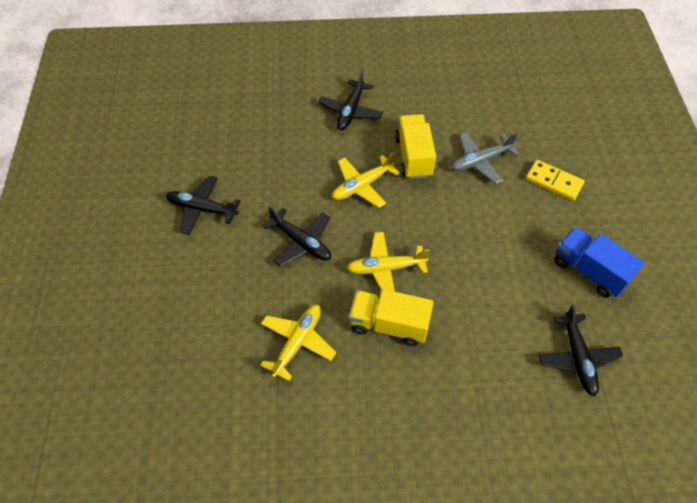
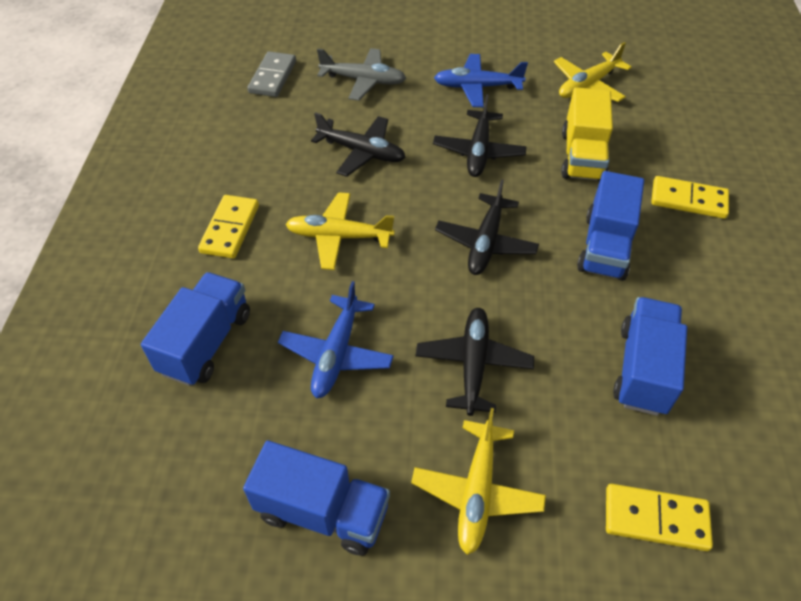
blue plane: none = 0 -> [278,281,394,398] [434,54,528,107] = 2
blue truck: [554,227,644,298] = 1 -> [141,272,250,386] [243,440,390,556] [577,171,644,281] [613,297,687,416] = 4
grey domino: none = 0 -> [247,51,296,97] = 1
yellow domino: [526,160,585,201] = 1 -> [198,195,259,258] [606,484,713,551] [651,176,729,219] = 3
yellow truck: [349,289,434,346] [395,114,436,179] = 2 -> [561,87,613,182] = 1

